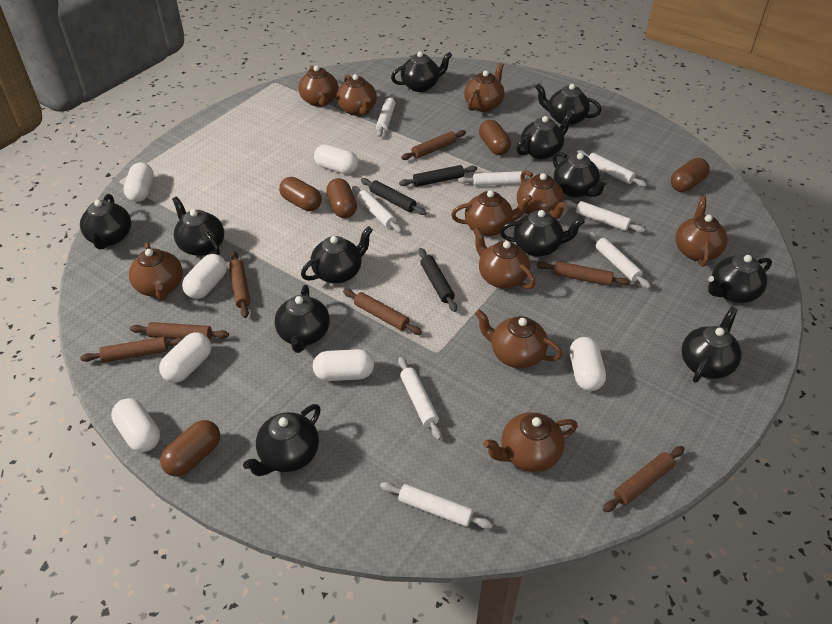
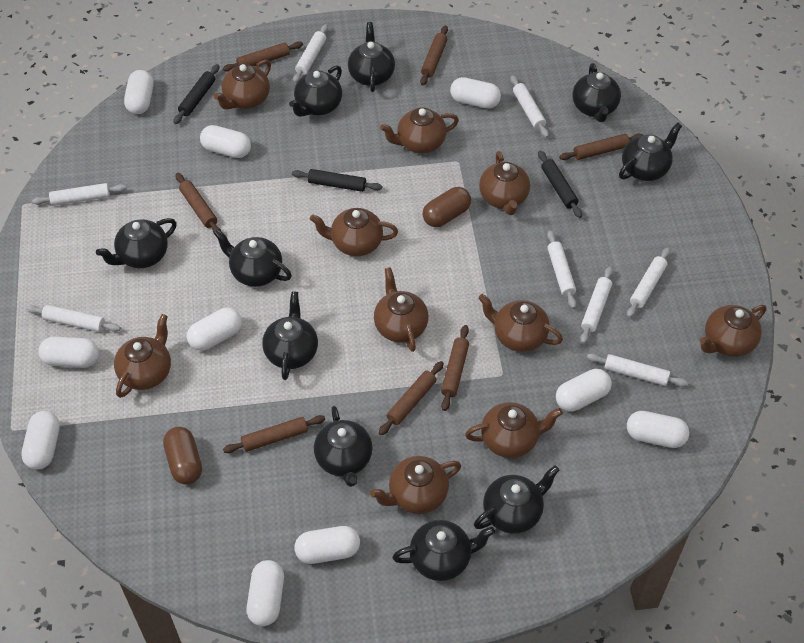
black teapot: [80,194,131,249] [172,196,224,256] [243,404,321,476] [275,285,330,353] [301,226,373,283] [391,51,452,92] [500,210,585,257] [516,111,574,159] [535,84,602,126] [552,152,609,198] [682,307,741,383] [708,254,772,303] = 12 -> [96,218,177,268] [213,229,292,287] [262,291,318,380] [289,65,342,117] [314,406,373,487] [348,22,395,92] [392,520,495,581] [474,466,559,534] [572,63,621,122] [619,123,682,181] = 10
brown capsule: [160,420,220,476] [279,177,322,211] [326,178,357,218] [479,120,511,155] [671,158,710,192] = 5 -> [163,427,202,485] [423,187,471,227] = 2
white capsule: [111,398,160,452] [123,162,154,202] [159,332,211,383] [182,254,227,299] [313,349,374,381] [314,144,358,174] [570,337,606,391] = 7 -> [21,411,60,469] [38,337,99,368] [124,70,153,114] [187,308,242,351] [200,125,251,158] [246,560,284,626] [295,526,360,564] [450,77,501,108] [556,369,612,412] [627,411,689,448] = 10

